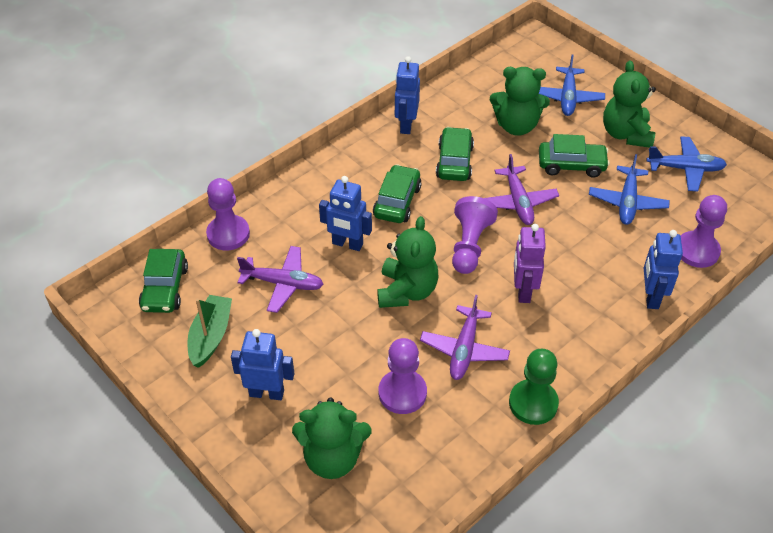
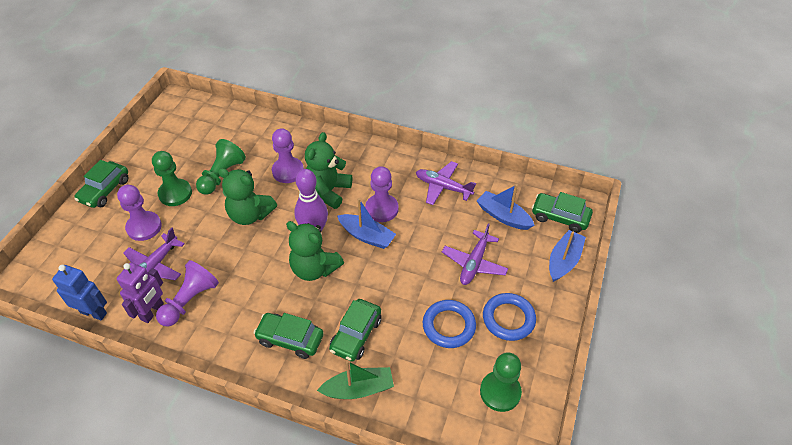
blue boat: none = 0 -> [337,198,396,249] [477,184,535,230] [549,230,586,282] = 3
blue plane: [539,54,605,116] [589,154,670,225] [646,136,727,191] = 3 -> none = 0
blue ring: none = 0 -> [423,300,476,348] [483,293,536,341] = 2
blue robot: [231,329,294,400] [319,176,372,251] [395,56,420,134] [644,230,683,309] = 4 -> [52,265,107,320] = 1
green pawn: [509,349,559,425] = 1 -> [152,151,192,206] [196,139,246,195] [480,352,522,412] = 3
green teddy bear: [292,397,371,479] [377,216,438,308] [490,67,550,136] [603,60,656,148] = 4 -> [218,168,277,225] [286,221,344,281] [305,132,352,209] = 3
purple bowling pin: none = 0 -> [294,169,328,232] = 1

